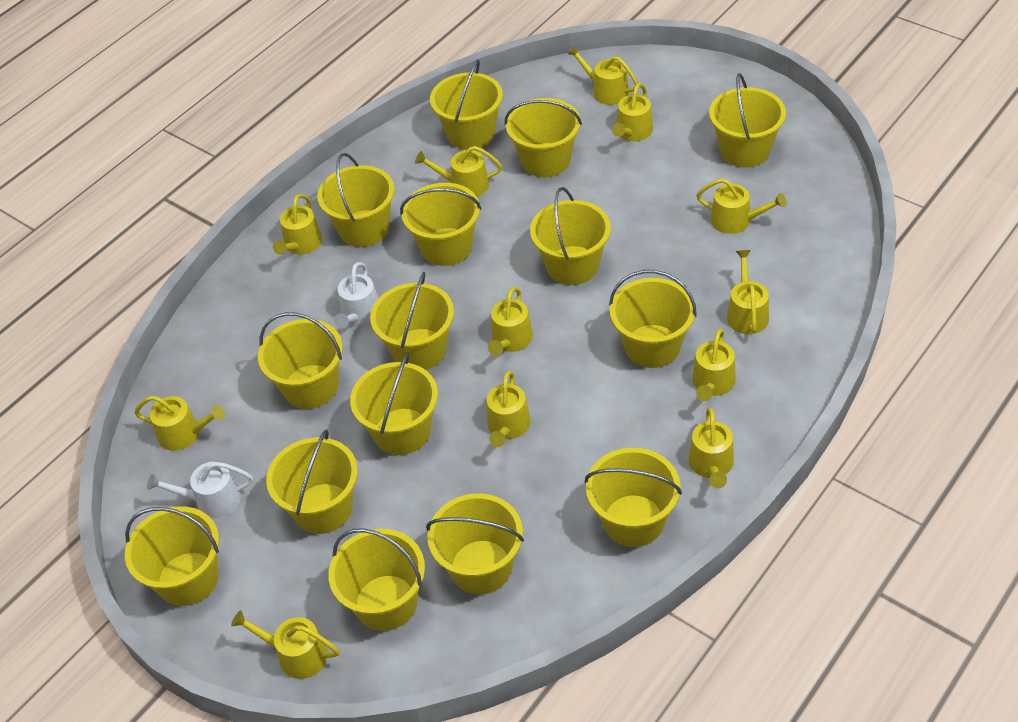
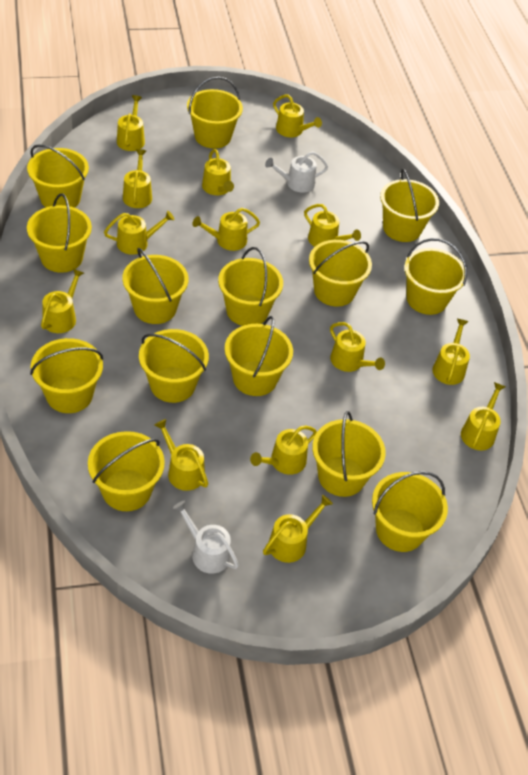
yellow bucket: [125,506,219,606] [258,312,343,409] [266,429,358,534] [317,153,395,247] [328,528,425,631] [350,353,438,455] [370,272,454,370] [400,183,481,266] [426,493,524,594] [430,59,503,150] [505,98,582,177] [530,187,611,285] [585,448,682,547] [609,270,697,368] [709,73,786,167] = 15 -> [27,144,89,208] [27,193,92,273] [30,338,103,413] [88,431,165,511] [122,248,188,324] [139,329,209,403] [187,77,243,148] [218,247,283,326] [225,316,293,396] [309,240,372,307] [312,411,386,497] [372,471,448,552] [380,168,439,242] [404,238,467,315] = 14
yellow watering can: [134,396,225,451] [231,610,339,679] [273,194,322,255] [415,146,502,197] [487,371,531,447] [488,287,533,356] [568,45,638,105] [612,83,653,141] [689,408,734,489] [692,329,736,401] [696,179,787,234] [727,250,769,334] = 12 -> [41,269,84,333] [104,211,174,255] [117,95,145,151] [123,149,152,208] [155,419,208,491] [192,208,260,251] [202,149,234,195] [250,426,317,475] [263,495,333,563] [273,94,322,137] [304,204,361,247] [330,322,385,372] [432,319,470,385] [461,382,505,450] = 14

